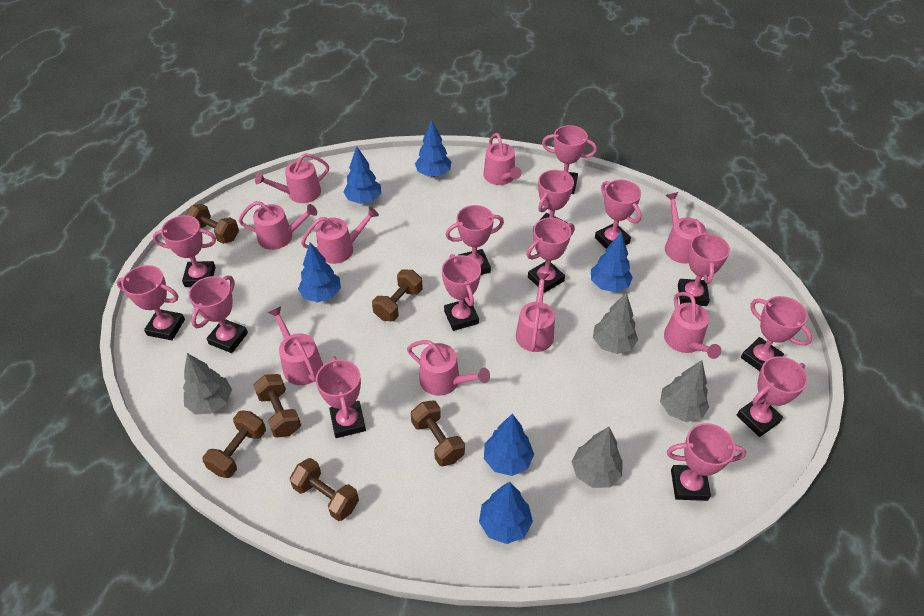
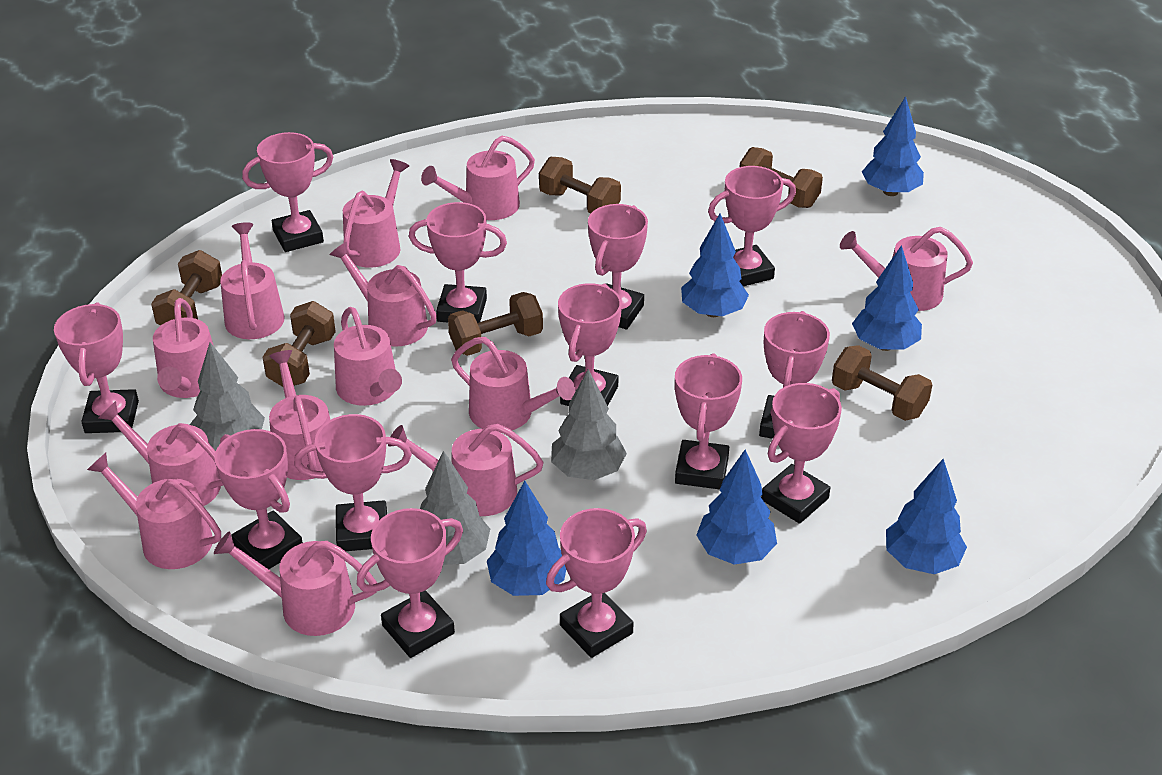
grey tree: [183,353,232,415] [571,427,622,488] [593,293,638,354] [660,360,709,422] = 4 -> [190,342,265,451] [420,451,490,565] [551,369,627,480] = 3
pink trophy: [116,265,185,340] [153,215,216,287] [189,275,248,353] [316,356,366,438] [442,254,481,331] [446,205,504,275] [526,218,575,293] [533,170,574,229] [542,125,597,194] [595,180,641,248] [667,423,746,501] [678,232,730,306] [737,356,808,437] [741,296,812,371] = 14 -> [54,303,139,433] [215,429,303,569] [242,132,333,252] [294,414,412,551] [357,508,463,658] [409,202,507,323] [546,508,647,658] [558,283,622,406] [588,204,648,329] [675,353,742,489] [708,166,796,286] [759,311,830,439] [761,383,842,524] = 13
pink watering can: [239,201,317,250] [255,153,329,203] [268,306,323,385] [301,207,379,264] [407,340,490,396] [484,133,522,185] [516,273,555,352] [664,292,721,359] [665,192,706,264] = 9 -> [87,453,221,569] [98,401,223,506] [153,298,214,398] [214,531,377,636] [220,222,284,339] [269,350,330,480] [329,242,437,347] [334,307,402,406] [343,159,409,268] [388,424,544,516] [421,136,535,220] [451,337,576,432] [840,227,973,311] = 13

